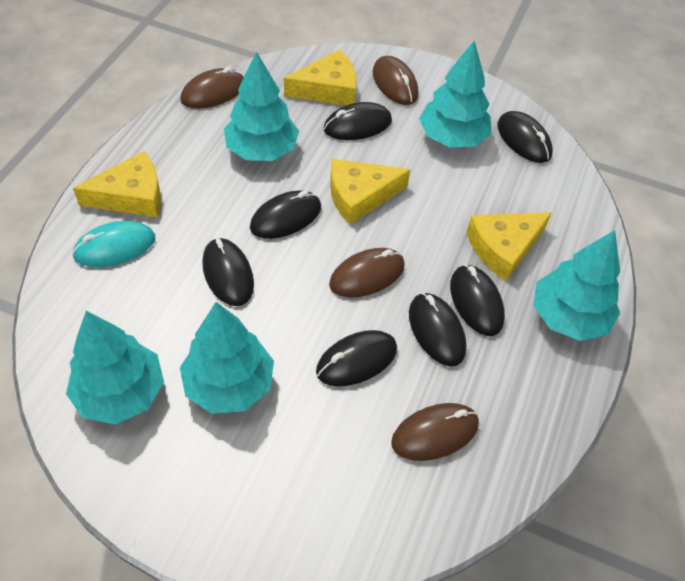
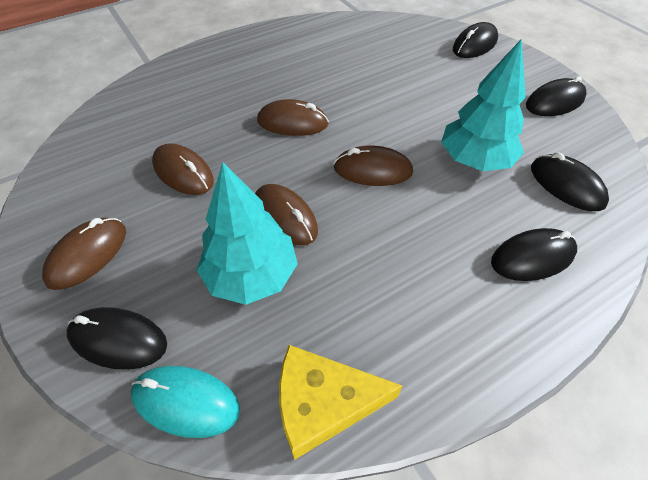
black mouse: [202,238,254,306] [250,191,321,239] [316,330,397,386] [323,102,392,140] [409,293,466,366] [450,264,505,336] [497,111,553,163] = 7 -> [67,307,167,370] [453,22,498,58] [491,228,577,281] [526,76,587,116] [531,152,609,211] = 5
brown mouse: [180,67,244,109] [329,248,405,298] [373,56,419,105] [391,403,479,461] = 4 -> [42,218,126,290] [152,143,214,195] [255,184,318,245] [257,99,329,136] [333,145,413,186] = 5
turquoise tree: [66,311,164,424] [180,302,274,414] [224,51,299,161] [419,41,491,147] [533,230,620,341] = 5 -> [197,162,298,305] [441,39,526,171] = 2
yellow cheese: [73,151,161,218] [284,49,357,105] [330,159,410,225] [467,212,552,281] = 4 -> [279,345,403,460] = 1

